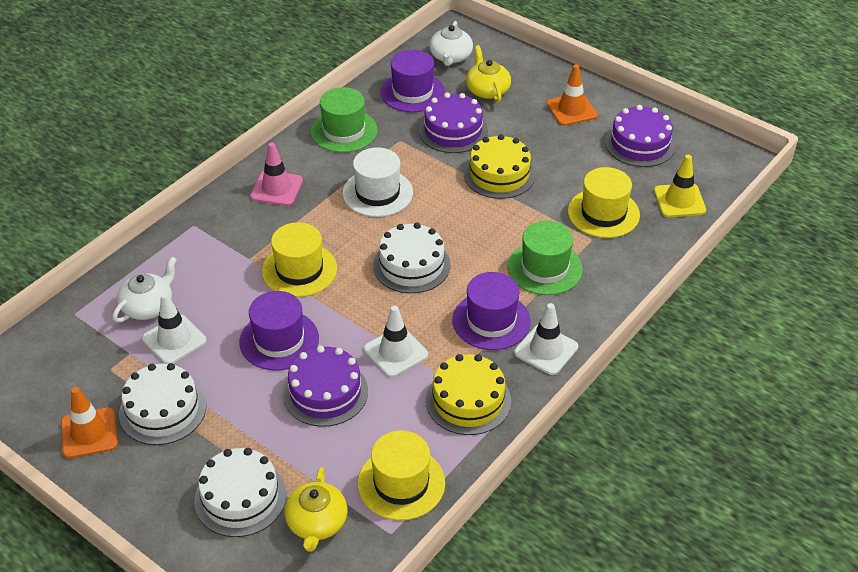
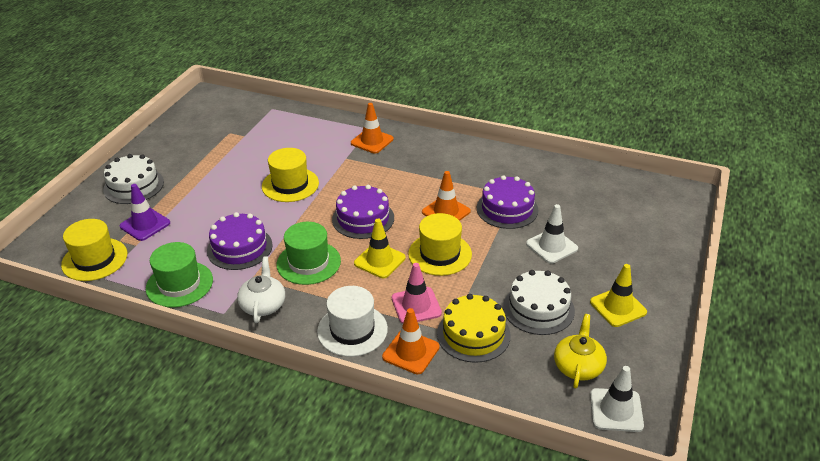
orange traffic cone: [61,387,118,459] [547,64,598,126] = 2 -> [351,103,394,154] [382,308,440,374] [422,171,471,221] = 3
purple hat: [239,291,319,371] [380,50,445,112] [453,272,531,350] = 3 -> none = 0
purple traffic cone: none = 0 -> [120,184,170,241] = 1
white cake: [119,363,206,445] [194,448,286,537] [373,223,450,293] = 3 -> [103,154,164,204] [503,270,575,335] = 2
white teapot: [113,256,177,323] [430,21,473,66] = 2 -> [237,256,285,323] = 1
white traffic cone: [142,293,207,364] [364,306,428,377] [514,303,578,375] = 3 -> [526,204,578,264] [590,366,644,432] = 2
yellow cake: [426,354,511,435] [464,134,536,199] = 2 -> [437,294,511,363] = 1
yellow teapot: [284,467,347,552] [466,45,511,102] = 2 -> [554,314,607,388] = 1
yellow traffic cone: [654,155,706,217] = 1 -> [354,219,406,278] [590,264,647,327] = 2

